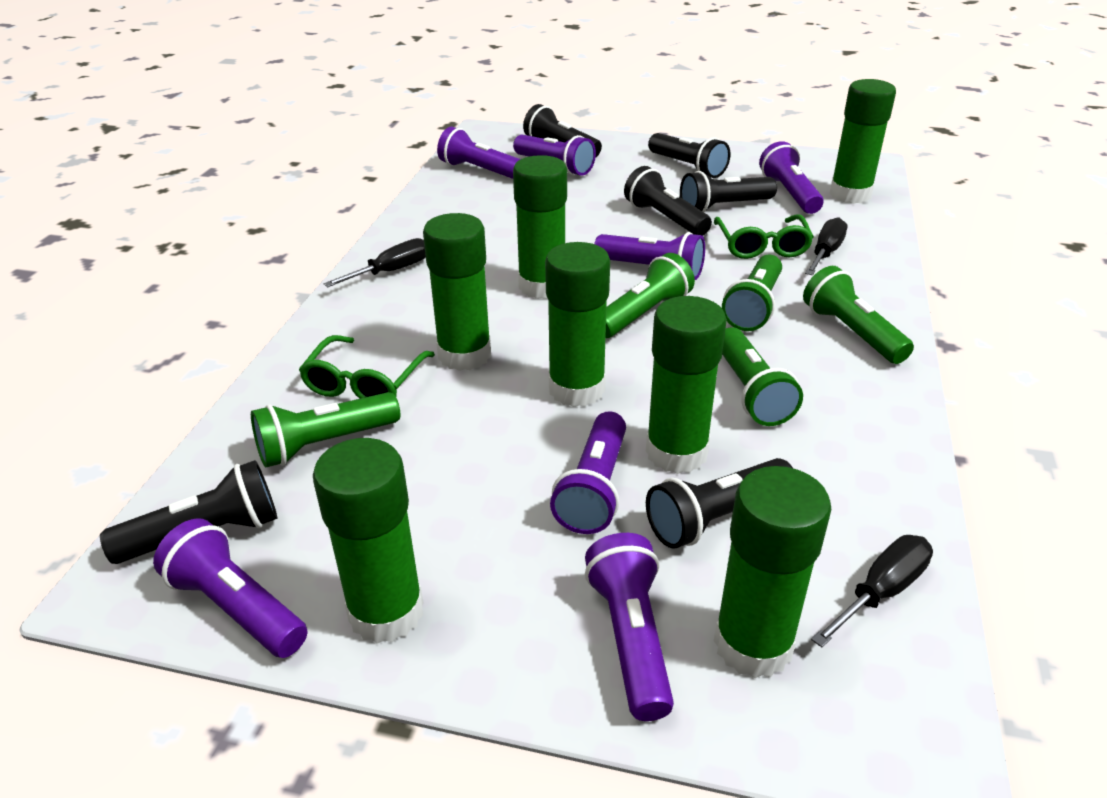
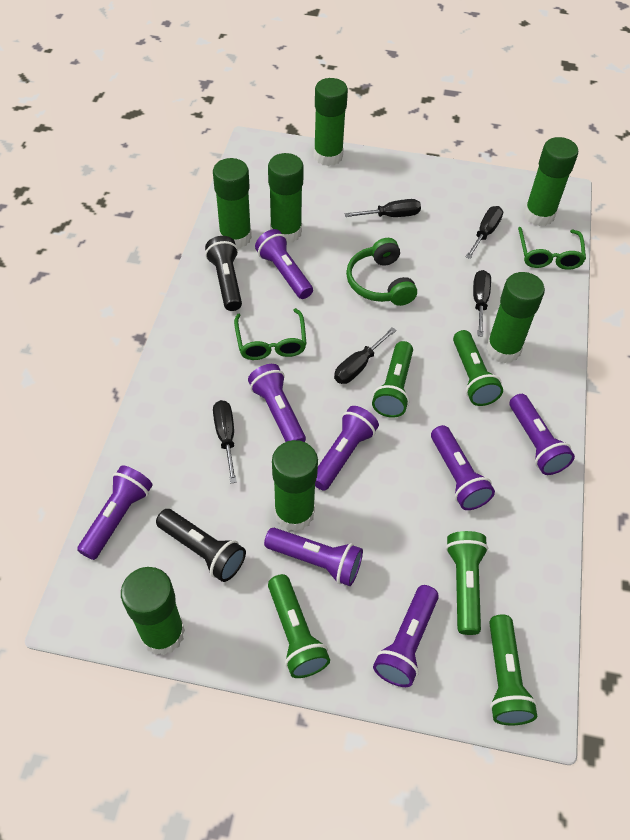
black flashlight: [100,460,277,564] [523,104,602,158] [624,166,712,236] [646,458,793,549] [648,133,731,178] [680,171,777,212] = 6 -> [156,509,246,582] [205,236,242,311] = 2
black screwdriver: [324,238,426,287] [805,217,848,275] [811,535,933,647] = 3 -> [213,400,237,483] [334,327,396,384] [344,199,421,217] [466,206,503,259] [473,270,491,337] = 5
green headphones: none = 0 -> [346,238,417,306] = 1
purple flashlight: [153,518,307,658] [437,127,520,179] [513,134,596,175] [550,411,626,534] [585,533,674,721] [594,232,705,280] [759,141,824,214] = 7 -> [77,465,152,560] [248,364,306,442] [255,229,313,299] [264,528,363,586] [315,406,379,491] [373,585,439,687] [431,425,495,510] [510,394,575,475] = 8

